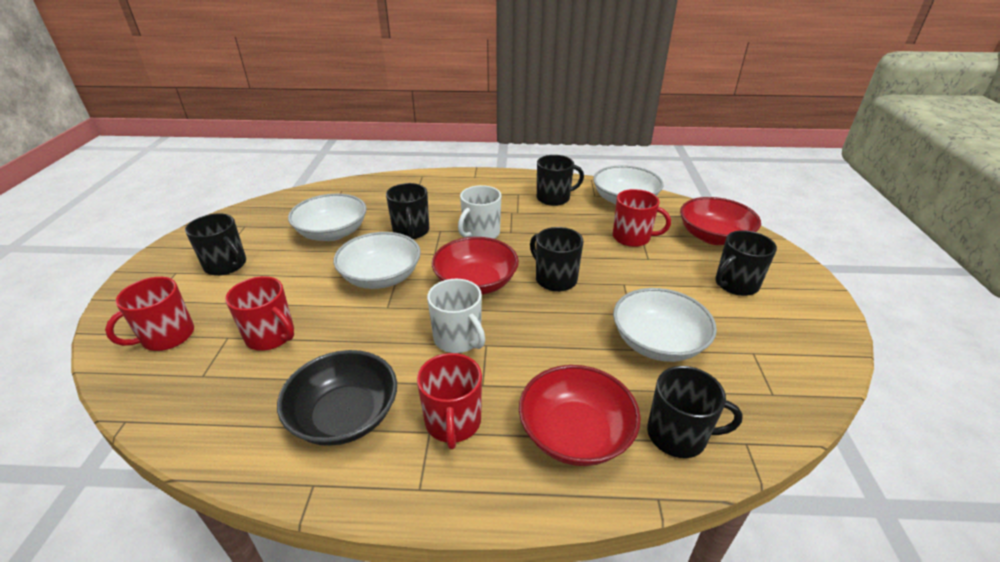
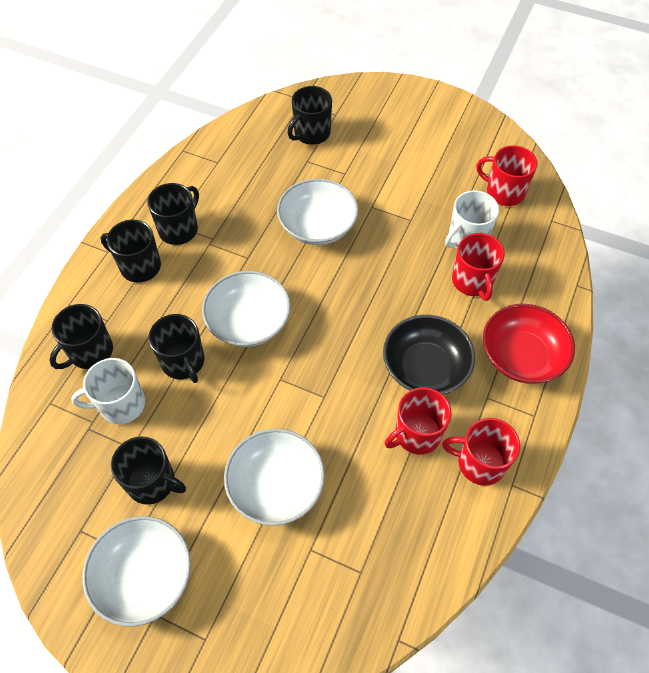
red bowl: [432,237,519,295] [519,365,641,466] [680,197,761,245] = 3 -> [483,304,575,384] = 1

